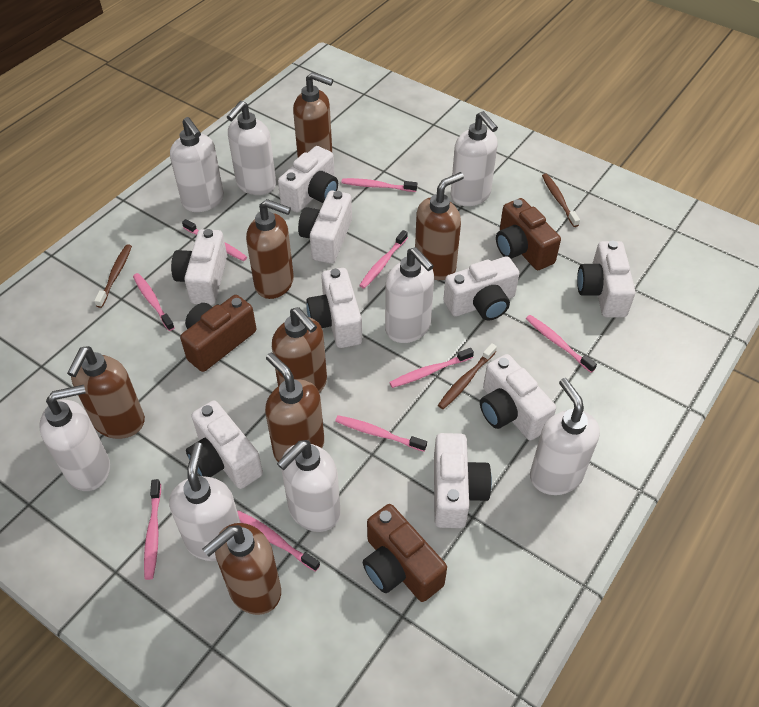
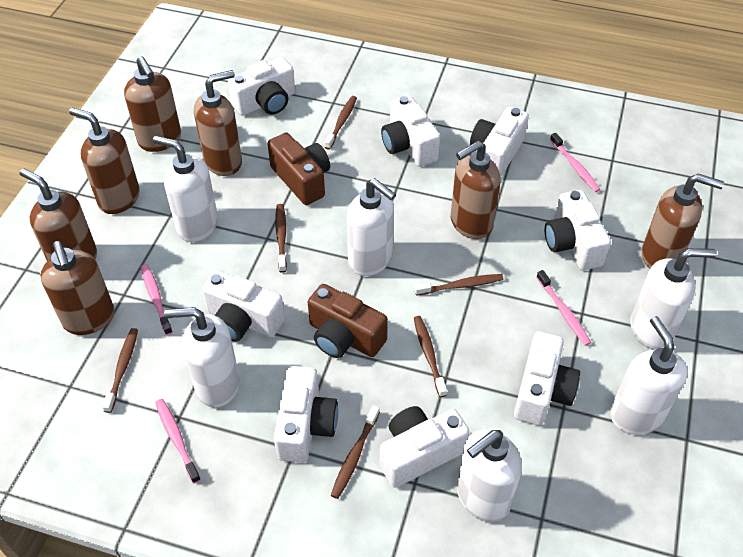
brown camera: [180,295,256,372] [363,504,447,602] [496,198,561,270] = 3 -> [268,133,330,205] [308,284,388,358] = 2
brown toothbrush: [94,244,132,308] [438,343,497,409] [542,174,580,227] = 3 -> [102,328,138,413] [275,204,287,273] [325,96,357,150] [331,405,380,499] [414,316,447,397] [415,274,503,296] = 6
pink toothbrush: [133,273,175,331] [144,479,161,580] [182,219,247,261] [237,510,320,572] [335,415,427,452] [341,178,417,192] [359,230,408,289] [389,348,474,388] [526,315,597,373] = 9 -> [141,264,172,335] [155,399,201,484] [536,270,591,346] [550,133,600,192] = 4
white camera: [171,229,227,305] [186,400,263,489] [278,146,338,213] [298,191,352,264] [306,268,362,348] [434,433,492,528] [443,256,519,320] [480,354,556,440] [577,241,635,318] = 9 -> [202,270,285,342] [228,57,295,116] [274,366,338,463] [380,406,470,488] [381,95,440,167] [470,107,529,177] [514,331,580,425] [545,190,611,270] = 8
white soap dispenser: [39,385,110,491] [169,442,240,561] [170,117,224,212] [227,101,276,195] [277,440,341,532] [385,247,434,343] [451,111,498,206] [530,378,600,495] = 8 -> [153,136,218,242] [164,307,240,408] [347,178,396,276] [457,429,522,522] [610,316,688,435] [630,248,717,349] = 6

